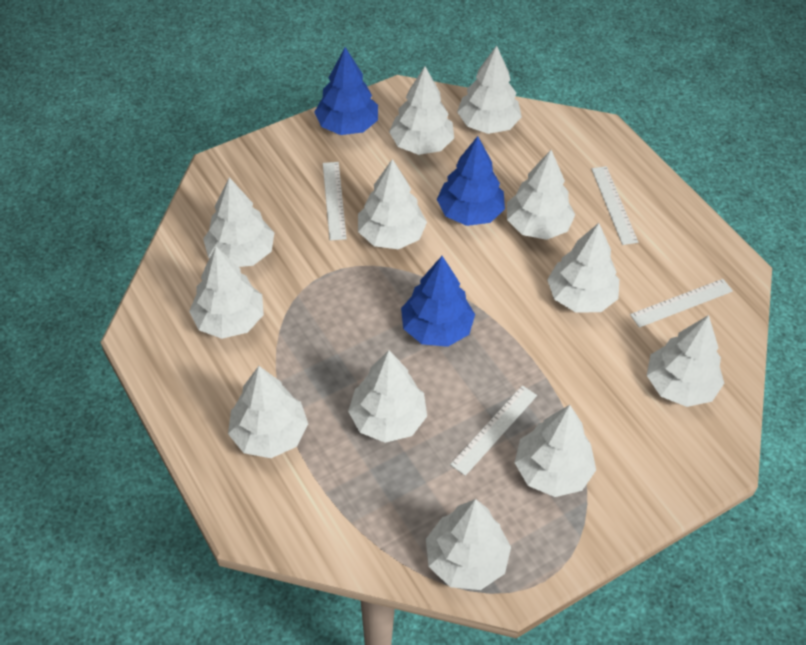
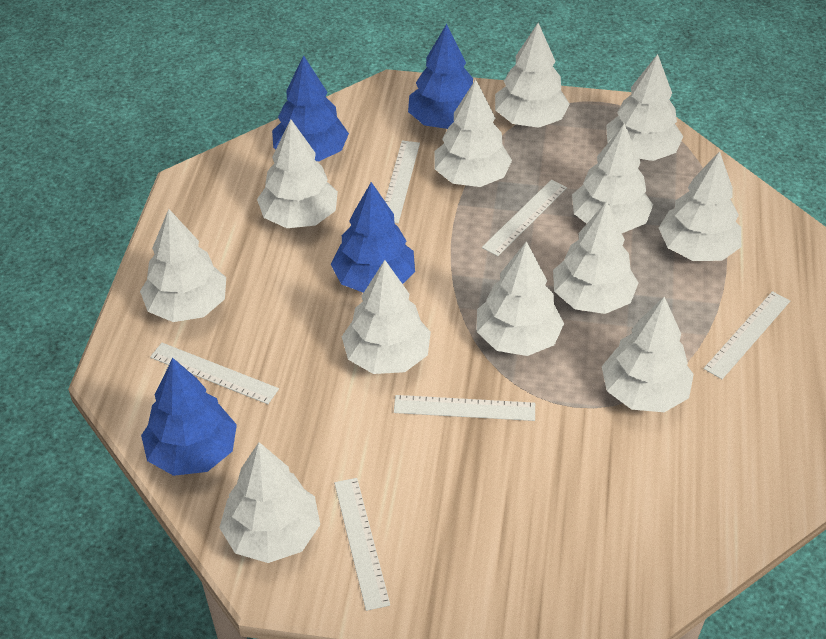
blue tree: [314,47,378,135] [401,256,475,347] [437,136,505,226] = 3 -> [141,358,237,476] [272,55,349,161] [331,182,415,293] [408,24,473,129] = 4
white ruler: [323,162,347,240] [450,385,537,476] [591,166,638,245] [630,279,733,328] = 4 -> [150,343,279,404] [334,478,390,611] [385,141,420,223] [394,395,535,421] [482,180,567,256] [704,291,790,379] = 6

